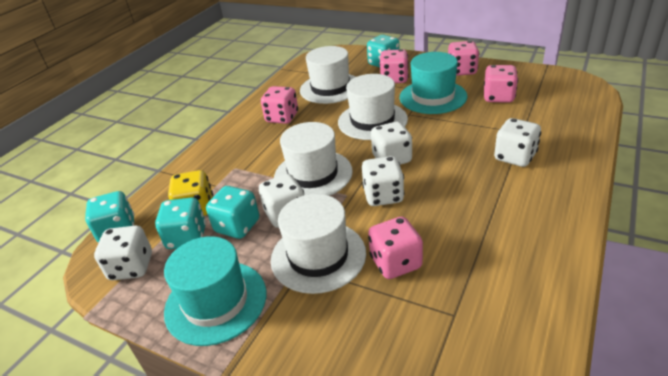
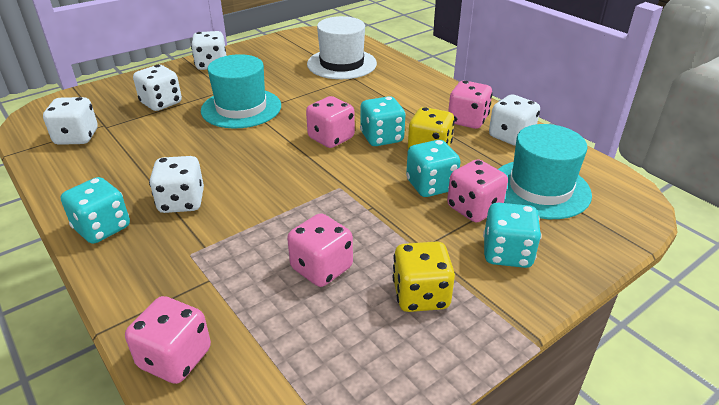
white hat: [271,194,366,294] [274,122,353,196] [300,46,355,104] [338,74,408,140] = 4 -> [307,16,377,79] = 1
yellow dice: [168,170,213,216] = 1 -> [393,241,455,312] [408,107,455,149] = 2

